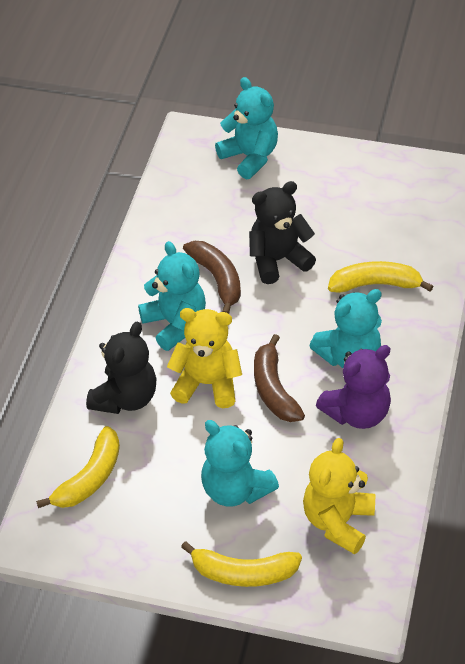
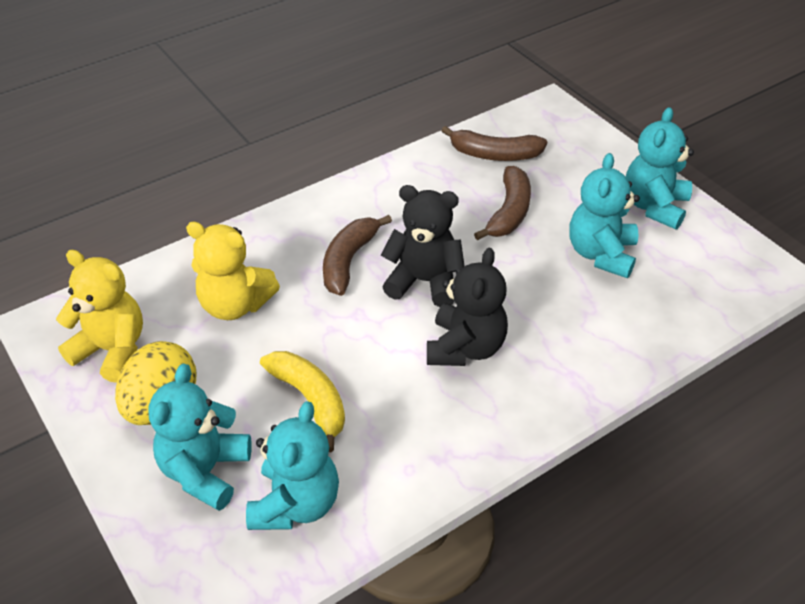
brown banana: [183,241,241,314] [254,334,305,422] = 2 -> [323,215,392,296] [441,126,547,161] [474,166,531,240] = 3
purple teddy bear: [316,345,391,429] = 1 -> none = 0
yellow banana: [36,426,120,508] [181,541,302,587] [328,261,433,293] = 3 -> [260,351,345,452] = 1
yellow egg: none = 0 -> [115,341,196,425] = 1

